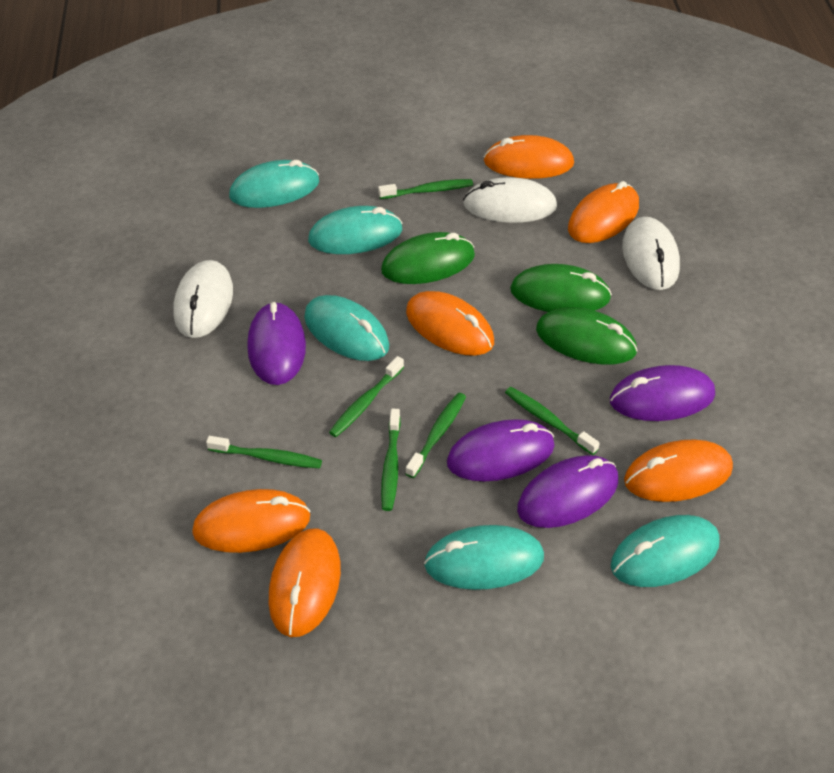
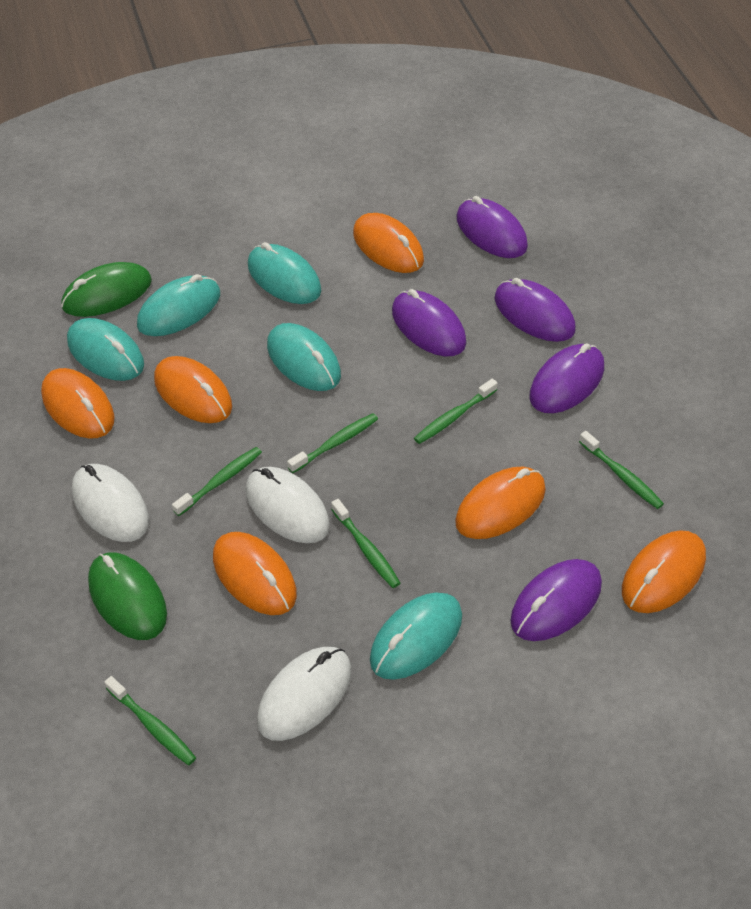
green mouse: [381,232,475,284] [510,264,612,312] [536,307,638,365] = 3 -> [61,262,152,317] [88,552,167,640] = 2
purple mouse: [247,302,306,385] [447,419,555,482] [517,455,618,528] [610,365,715,421] = 4 -> [392,289,466,356] [456,196,528,258] [494,278,576,342] [510,559,602,641] [530,343,604,413] = 5

